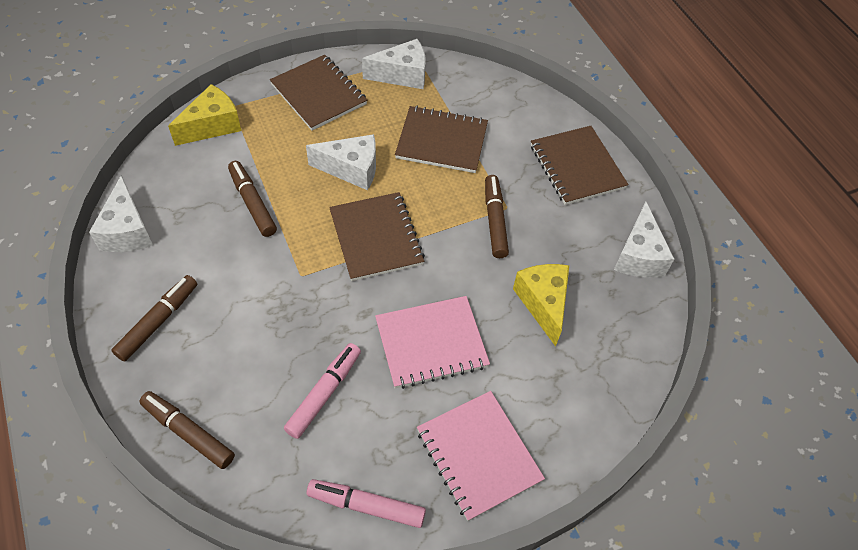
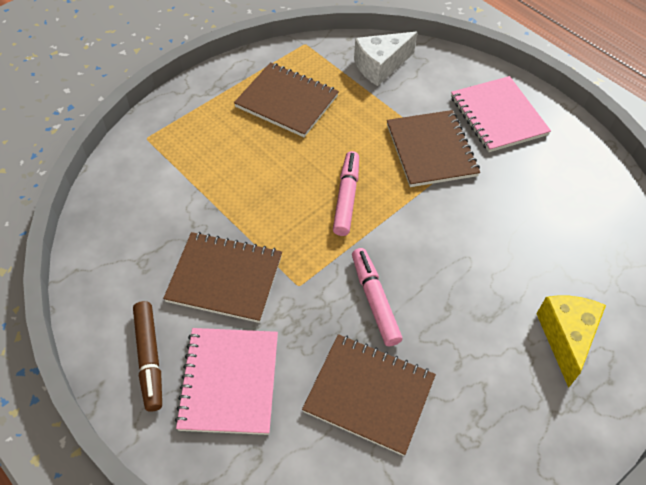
brown marker: [111,275,197,362] [139,391,235,469] [228,161,277,237] [485,175,509,258] = 4 -> [133,301,162,411] = 1
white cheese: [89,175,153,252] [306,134,376,190] [362,39,426,89] [614,202,674,277] = 4 -> [354,32,417,86] = 1
yellow cheese: [168,84,241,146] [513,264,569,347] = 2 -> [536,295,606,388] = 1

